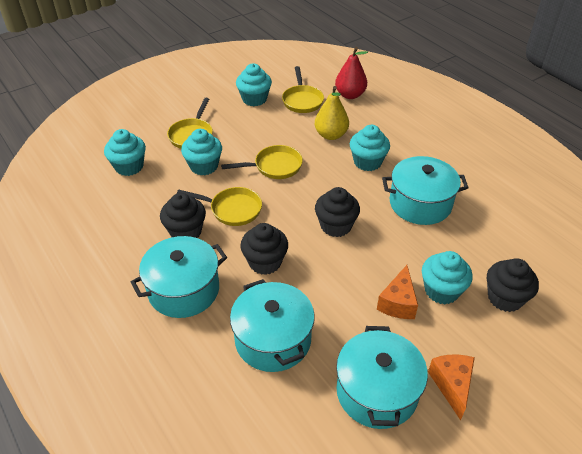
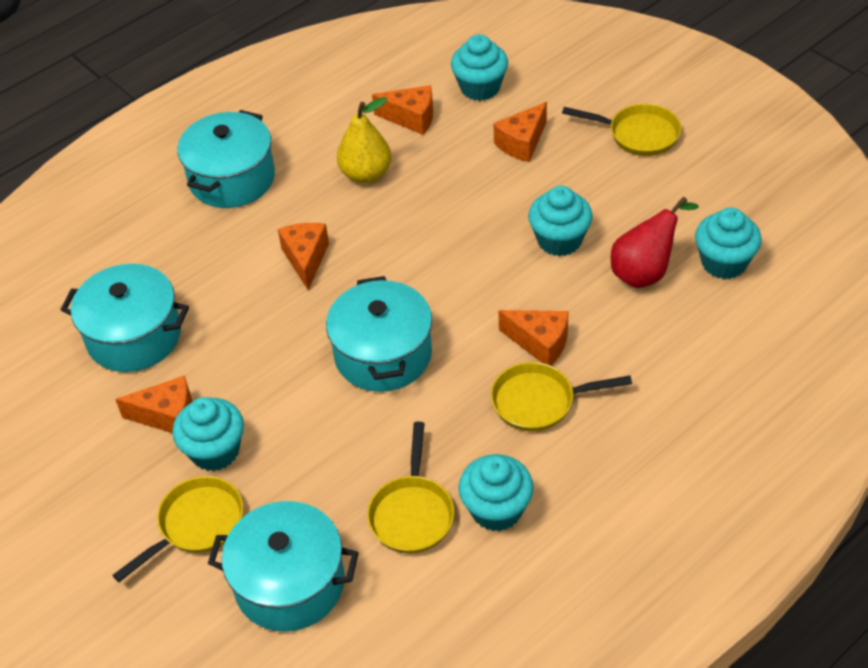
black cupcake: [160,193,206,238] [240,223,288,275] [315,187,360,237] [487,258,539,312] = 4 -> none = 0
orange cheese: [377,265,418,319] [428,354,475,420] = 2 -> [115,375,192,433] [278,223,329,290] [372,85,433,135] [493,102,547,162] [498,310,569,366] = 5

